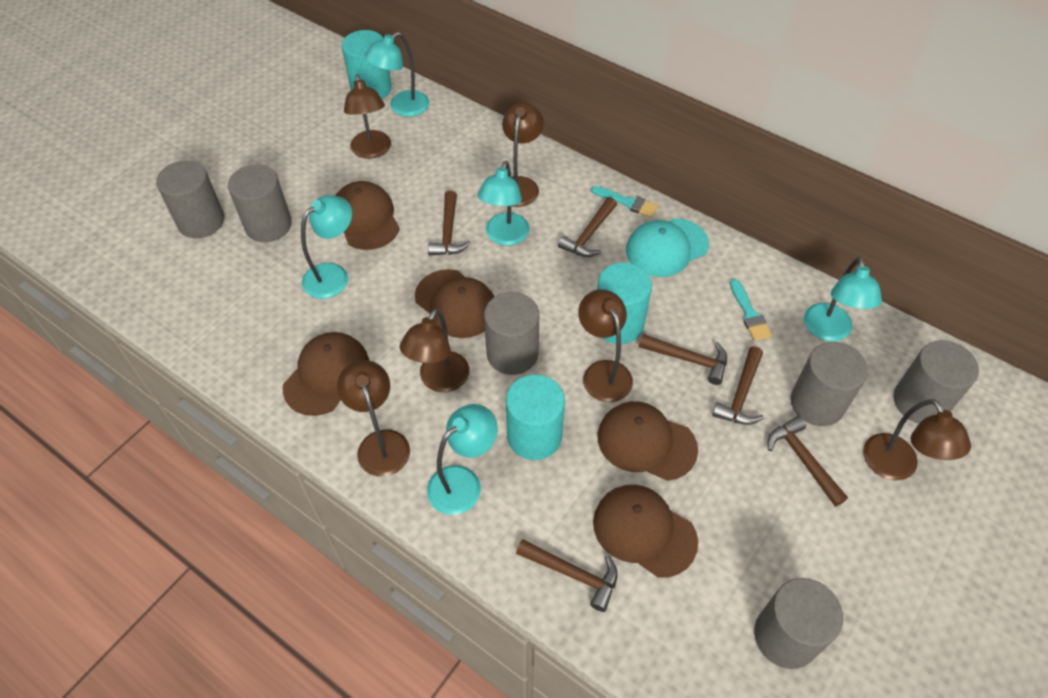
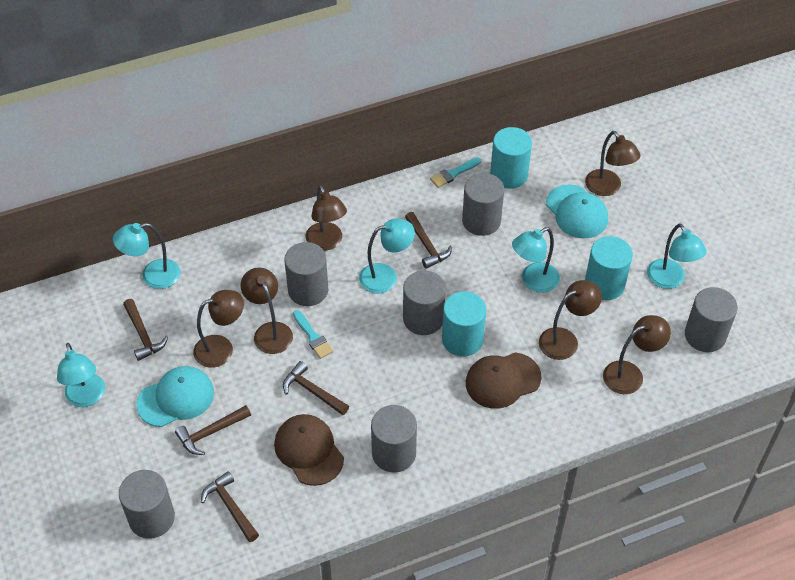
brown cap: [283,332,369,416] [335,181,400,250] [415,269,494,338] [593,485,698,578] [598,401,698,481] = 5 -> [274,414,344,486] [466,352,541,409] = 2
brown hammer: [428,191,471,256] [516,539,618,612] [558,197,617,257] [639,334,727,385] [712,346,764,425] [768,416,848,507] = 6 -> [123,299,168,361] [175,405,251,455] [201,471,259,542] [283,361,349,415] [405,212,452,269] = 5
turquoise cap: [626,218,709,277] = 1 -> [136,366,214,427] [546,184,608,238] = 2

